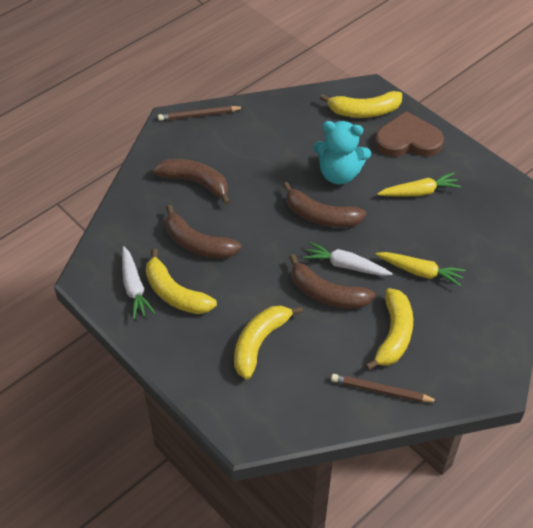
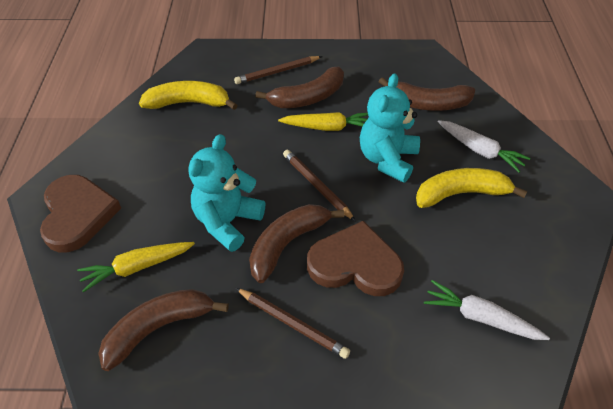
brown heart: [375,111,444,157] = 1 -> [40,175,121,252] [307,221,404,296] = 2
brown pencil: [158,106,244,121] [331,374,439,402] = 2 -> [234,56,322,84] [236,288,350,359] [283,150,356,221] = 3
turquoise teddy bear: [313,121,371,185] = 1 -> [189,134,265,252] [360,73,420,183] = 2
yellow banana: [146,248,217,314] [234,305,303,379] [320,91,402,118] [365,288,413,370] = 4 -> [139,81,238,110] [416,168,528,208] = 2

